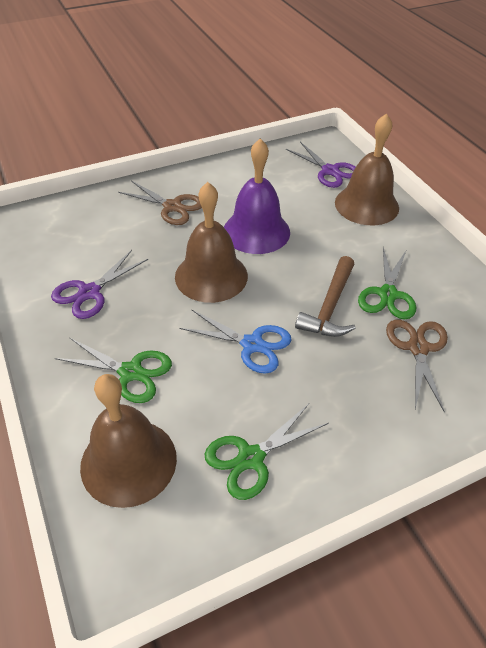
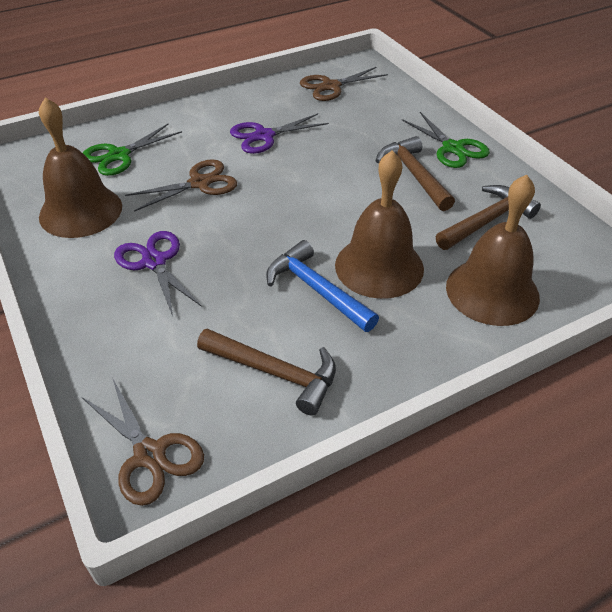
blue hammer: none = 0 -> [266,240,379,332] = 1
blue scissors: [179,310,291,374] = 1 -> none = 0
brown hammer: [295,256,356,337] = 1 -> [197,329,336,416] [375,136,455,211] [436,185,541,250] = 3
brown scissors: [118,181,202,225] [386,319,448,413] = 2 -> [82,379,204,506] [125,159,237,212] [300,67,388,101] = 3
green scissors: [55,338,172,403] [205,404,329,500] [358,247,416,320] = 3 -> [83,124,182,176] [402,112,490,168] = 2
purple bell: [224,139,290,254] = 1 -> none = 0

